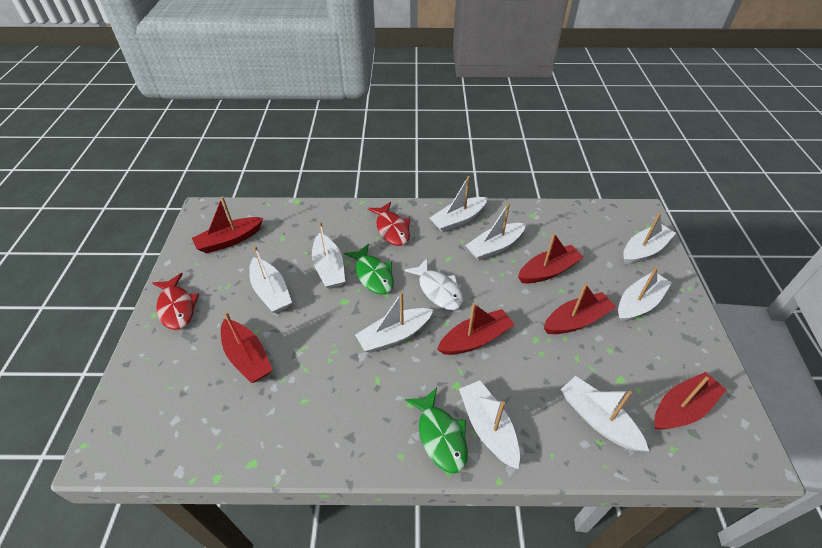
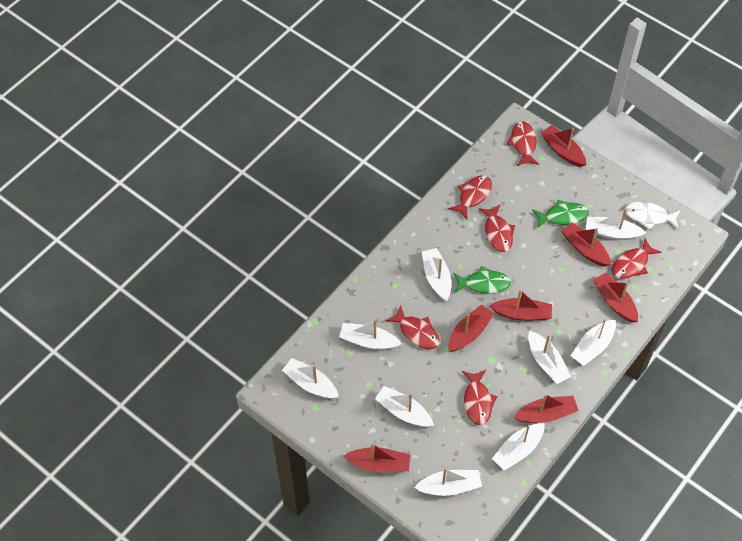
red boat: [192,196,263,253] [221,312,272,383] [437,303,515,355] [518,233,584,283] [544,283,616,334] [655,372,726,430] = 6 -> [344,443,410,472] [448,304,494,352] [490,289,552,321] [514,394,579,423] [541,125,586,167] [561,223,611,266] [593,273,638,322] = 7
red fish: [153,273,199,330] [367,202,410,246] = 2 -> [385,306,440,349] [448,175,492,219] [462,370,497,425] [479,205,515,252] [507,121,539,166] [612,238,662,279] = 6

